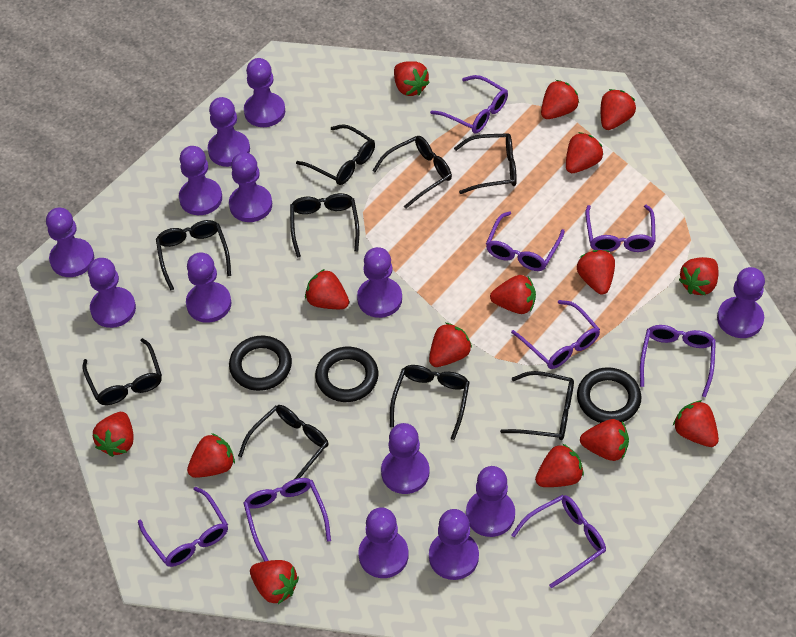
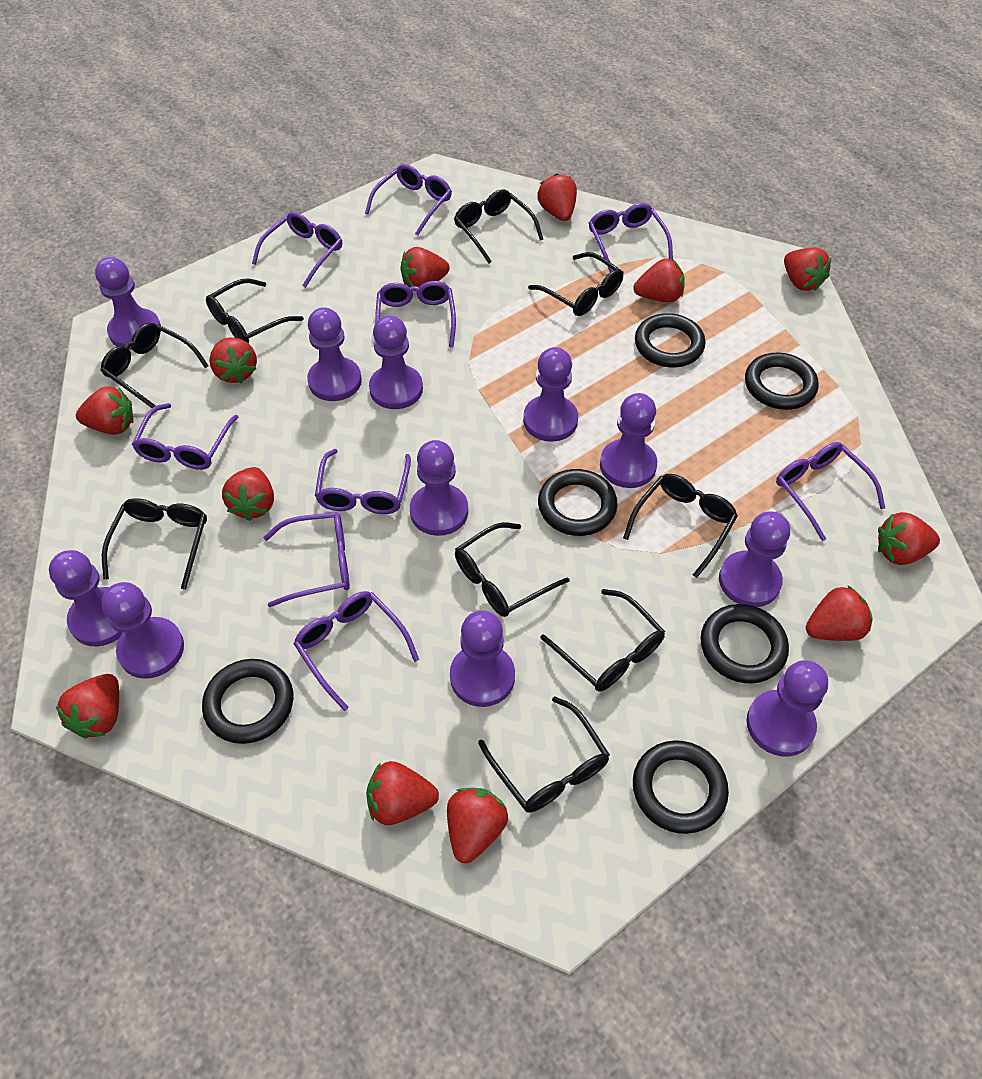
black ring: [229,336,292,391] [315,347,378,402] [577,367,641,423] = 3 -> [202,659,293,744] [538,469,618,536] [633,740,729,834] [635,313,706,367] [701,604,789,683] [745,353,819,410] = 6
purple glasses: [138,487,228,567] [244,478,331,561] [430,75,508,133] [486,211,565,271] [511,300,600,369] [511,495,606,588] [585,205,656,252] [640,325,716,397] = 8 -> [132,403,238,470] [252,212,342,288] [263,512,350,607] [294,591,419,711] [315,449,411,514] [365,164,452,236] [375,281,456,348] [589,203,673,272] [776,442,885,541] = 9
purple pawn: [46,208,94,277] [88,258,136,328] [179,146,222,215] [186,253,231,323] [208,97,250,167] [229,152,272,222] [244,58,285,127] [357,247,402,318] [358,507,409,578] [381,423,429,494] [429,509,479,580] [466,466,515,537] [717,267,765,338] = 13 -> [49,550,123,646] [95,257,161,350] [102,582,184,679] [307,307,362,401] [369,315,423,409] [410,440,468,536] [450,610,515,707] [523,347,578,442] [600,393,657,488] [719,512,790,607] [746,660,828,756] = 11
red strawberry: [93,412,134,457] [187,433,235,478] [250,560,299,604] [305,269,349,309] [394,61,430,96] [429,323,472,367] [490,275,536,314] [535,444,584,487] [541,80,579,119] [566,132,604,173] [577,250,615,294] [580,419,629,461] [601,89,636,130] [673,400,719,447] [679,257,719,295] = 15 -> [56,674,119,738] [76,386,134,435] [209,337,257,383] [222,467,274,521] [366,761,439,825] [400,247,450,287] [447,788,508,863] [537,173,577,221] [634,258,685,302] [784,247,831,291] [806,585,873,641] [878,512,940,565] = 12

